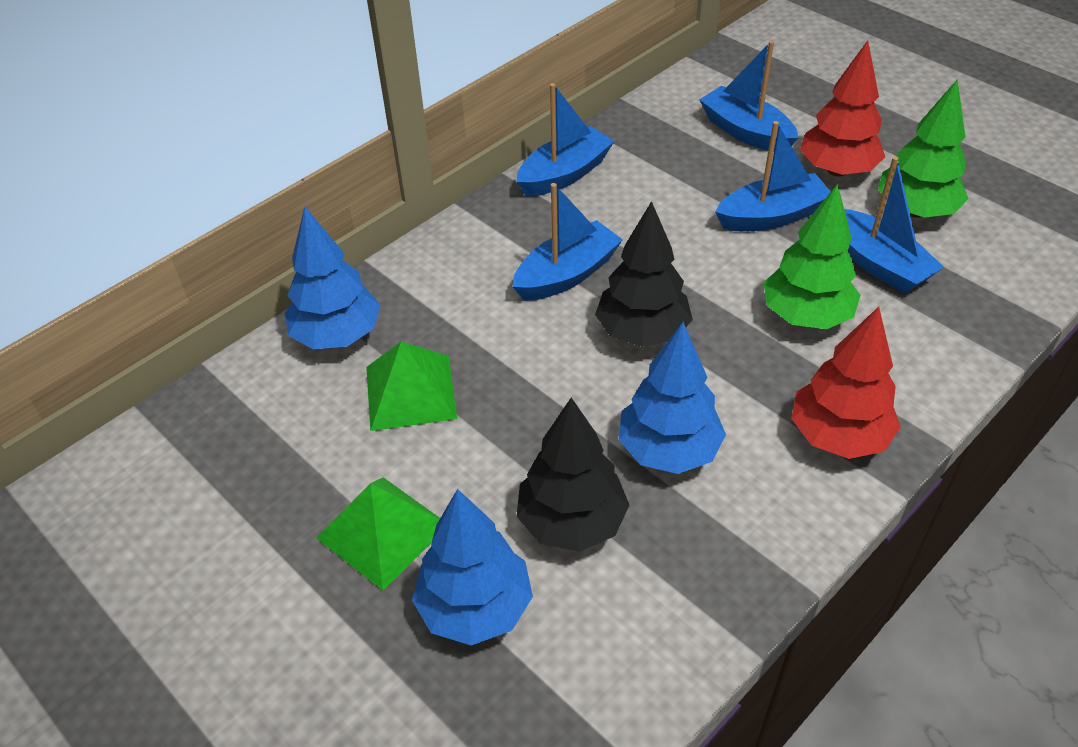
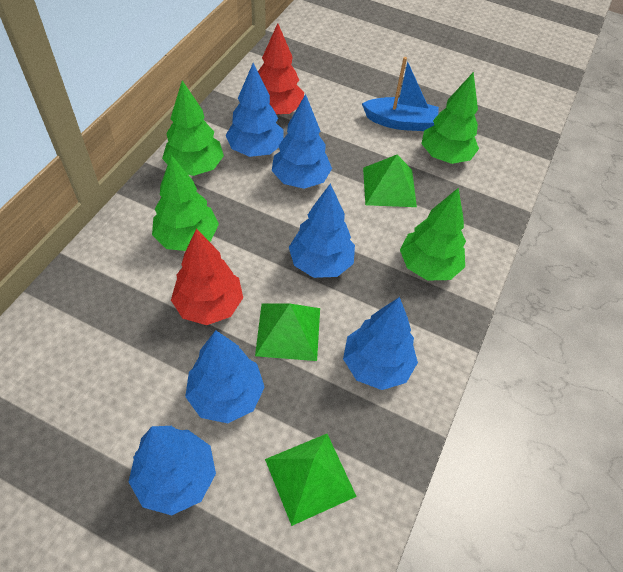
black tree: [516,397,629,552] [595,201,693,347] = 2 -> none = 0
blue boat: [512,183,623,301] [516,83,615,197] [699,41,799,151] [715,121,831,231] [844,156,944,294] = 5 -> [362,57,439,131] = 1
blue tree: [285,207,380,349] [412,489,533,645] [618,322,726,474] = 3 -> [129,426,216,515] [185,330,265,423] [226,63,283,157] [272,94,332,189] [289,184,355,278] [343,297,418,390] = 6
green pyramid: [316,477,440,590] [366,341,457,431] = 2 -> [255,303,320,361] [265,434,357,526] [363,155,417,207] = 3
green tree: [763,184,861,329] [878,79,968,218] = 2 -> [152,155,219,251] [162,80,224,176] [400,188,466,281] [421,72,479,164] = 4

